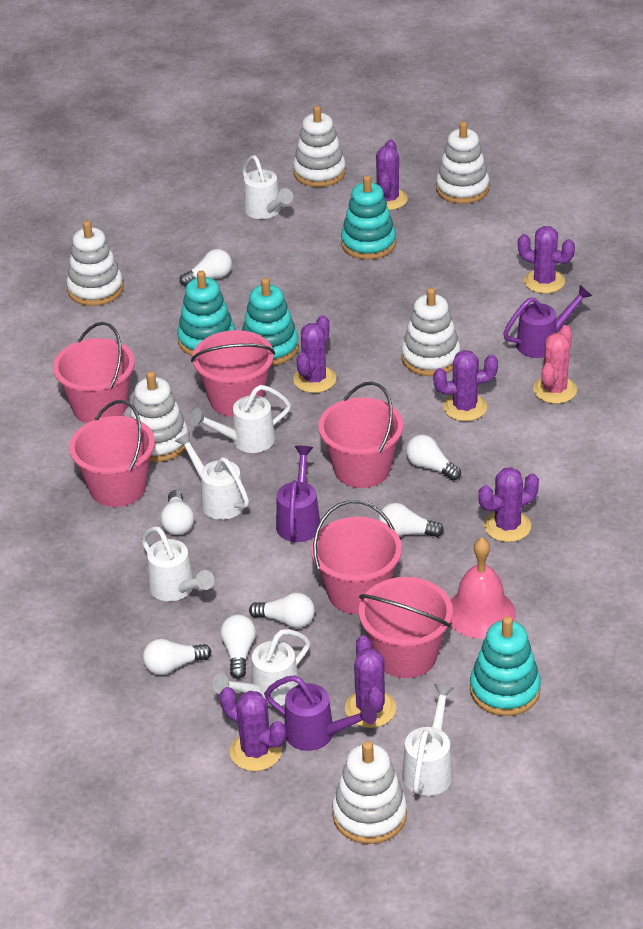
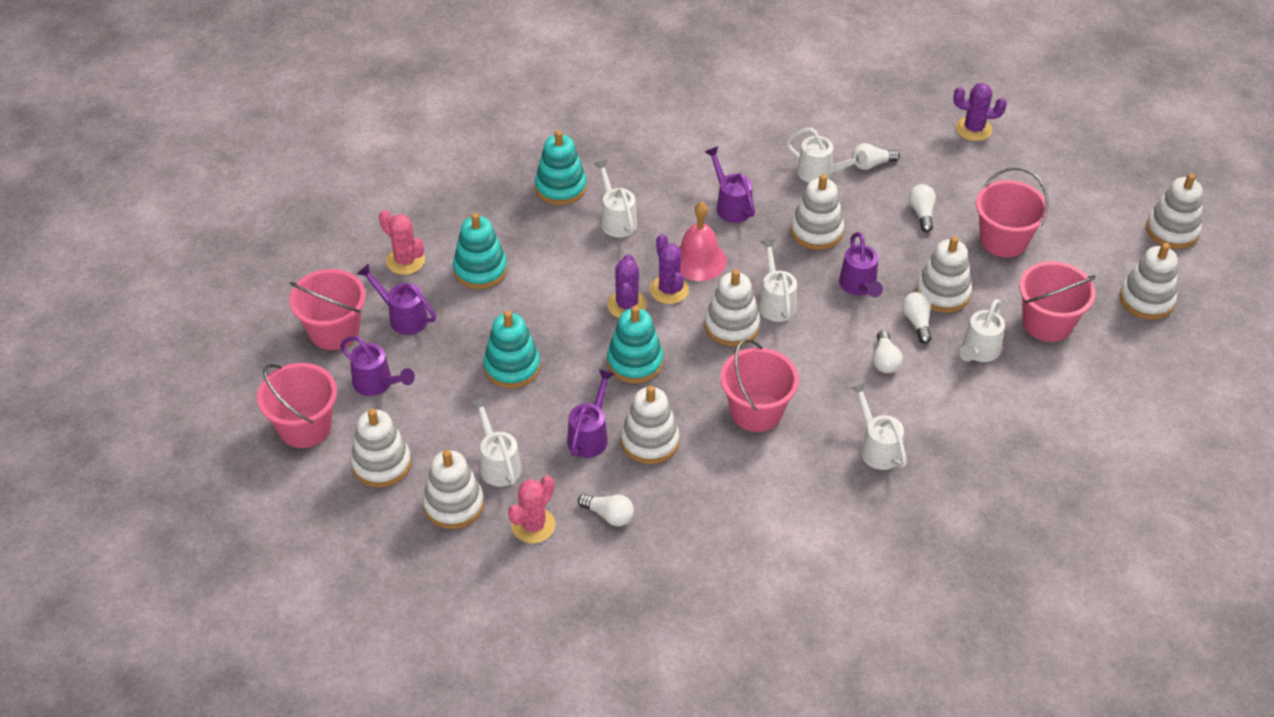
pink bucket: [53,322,135,423] [69,400,155,507] [191,330,275,417] [311,500,402,614] [318,382,403,488] [359,577,453,678] = 6 -> [257,363,337,448] [289,269,366,350] [720,339,799,432] [976,167,1049,258] [1019,261,1096,342] = 5
pink cactus: [533,325,577,404] = 1 -> [379,210,425,275] [508,476,555,543] = 2
purple cactus: [220,687,286,771] [293,315,336,393] [345,635,396,728] [376,140,408,210] [433,350,498,421] [479,467,539,542] [518,226,575,294] = 7 -> [607,254,647,318] [650,234,689,304] [953,83,1007,141] = 3
purple watering can: [264,675,377,751] [276,446,320,542] [503,285,592,358] = 3 -> [340,336,415,396] [357,264,436,335] [567,369,615,458] [705,146,755,223] [839,232,883,297] = 5
white light bulb: [143,639,211,675] [160,490,194,535] [179,249,232,287] [220,615,256,679] [249,593,315,628] [378,503,444,537] [406,435,461,481] = 7 -> [578,494,634,526] [852,143,900,170] [873,330,903,373] [902,292,932,344] [908,184,936,232] = 5
white stacking toy: [66,221,124,306] [130,371,188,462] [293,106,346,187] [332,741,407,844] [402,288,461,376] [436,121,489,204] = 6 -> [351,409,411,488] [423,450,484,529] [621,385,680,464] [705,269,760,346] [791,174,844,250] [916,236,972,313] [1119,243,1177,320] [1146,173,1203,249] = 8

